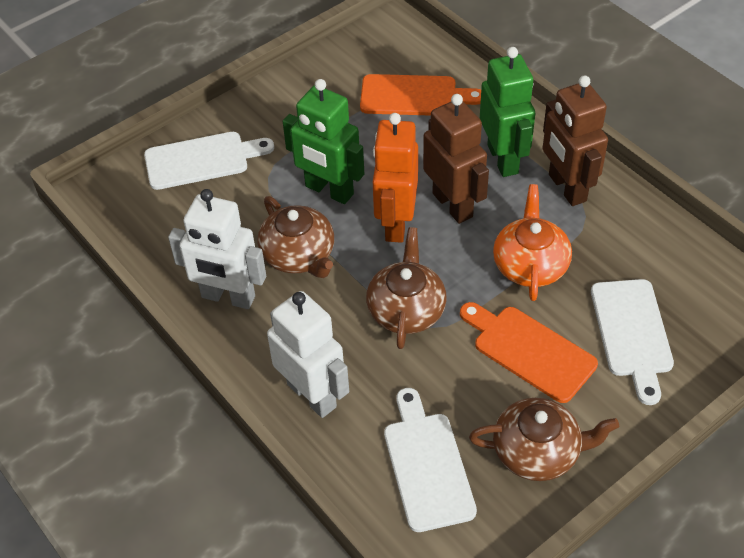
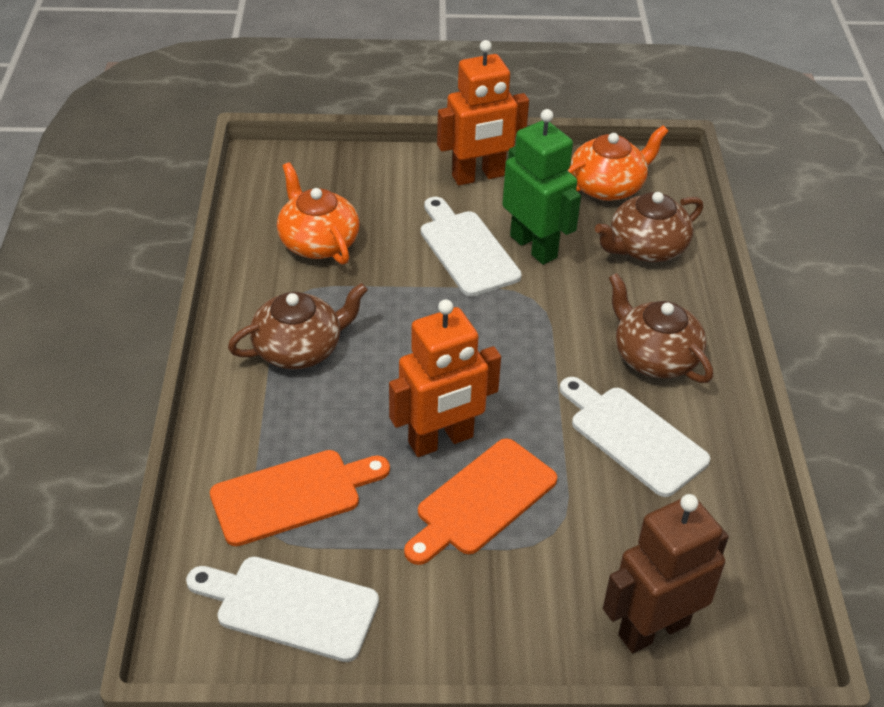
brown robot: [423,94,489,224] [543,75,608,206] = 2 -> [603,494,729,653] = 1
green robot: [283,79,364,204] [480,47,535,177] = 2 -> [502,109,581,265] = 1
orange robot: [373,113,418,243] = 1 -> [389,299,501,457] [437,40,529,185] = 2
orange teapot: [493,184,572,301] = 1 -> [277,162,360,265] [567,126,669,201] = 2
white robot: [168,189,266,309] [267,291,349,418] = 2 -> none = 0

